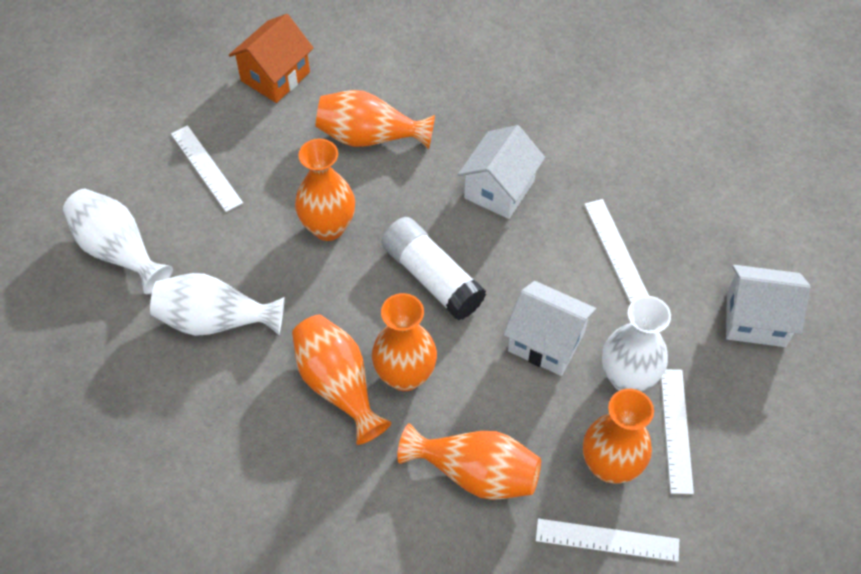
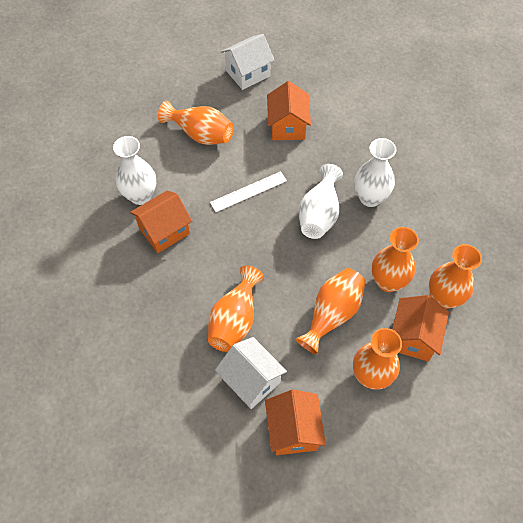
orange house: [229,14,314,103] = 1 -> [130,190,192,253] [265,389,326,455] [267,81,311,140] [392,295,449,362] = 4
white glue stick: [381,217,486,320] = 1 -> none = 0
white house: [458,125,545,219] [503,281,596,376] [726,265,811,347] = 3 -> [215,337,287,409] [221,34,275,90] = 2
white ruler: [171,125,243,212] [536,519,679,562] [584,199,649,303] [661,369,694,494] = 4 -> [210,171,287,212] = 1

